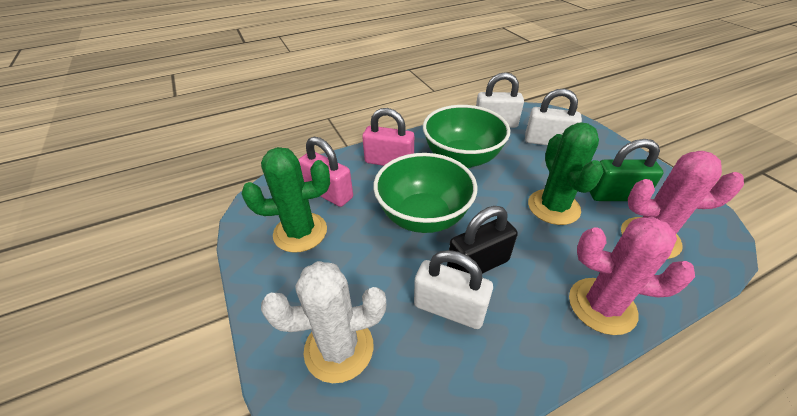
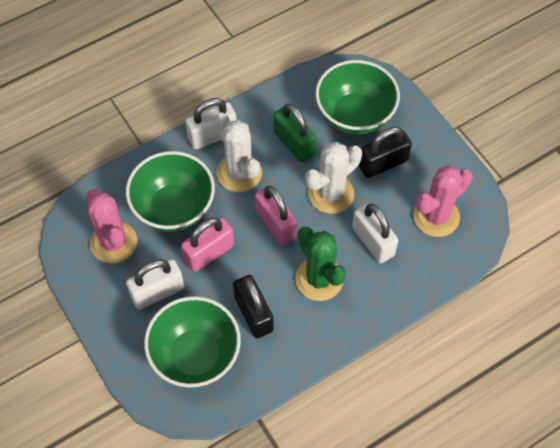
black padlock: [447,206,518,274] = 1 -> [233,275,274,338] [359,127,412,178] = 2
green bowl: [373,153,477,233] [423,105,510,168] = 2 -> [126,151,215,232] [144,296,241,388] [315,60,400,135] = 3
green cactus: [242,147,330,253] [528,123,603,225] = 2 -> [295,227,346,301] = 1
white cactus: [261,261,386,383] = 1 -> [215,113,262,192] [305,142,362,214] = 2

